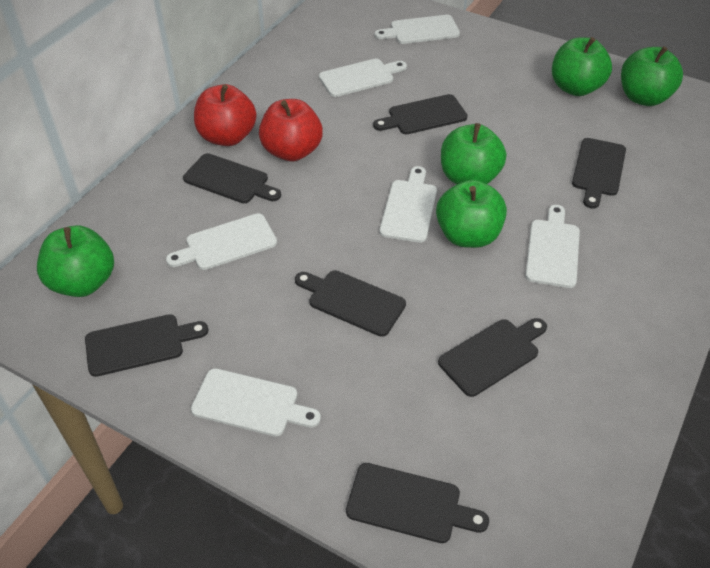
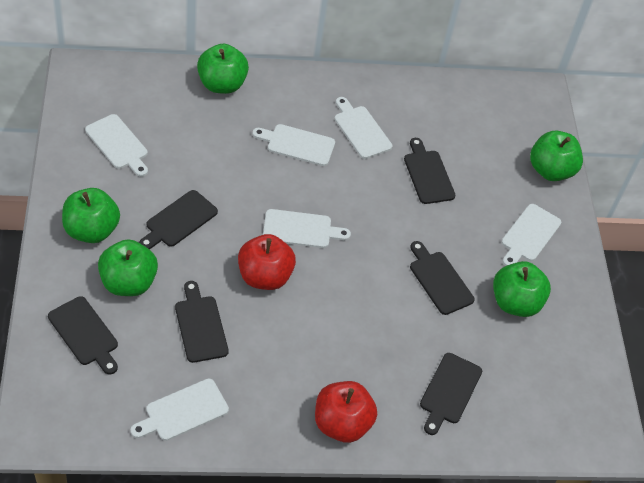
black cutting board: [85,314,208,377] [183,153,281,203] [295,270,406,337] [346,463,489,543] [373,94,468,134] [438,318,547,397] [572,138,626,209] = 7 -> [48,296,118,374] [139,190,218,249] [175,281,229,363] [404,138,456,204] [410,241,474,315] [420,353,482,435] = 6

